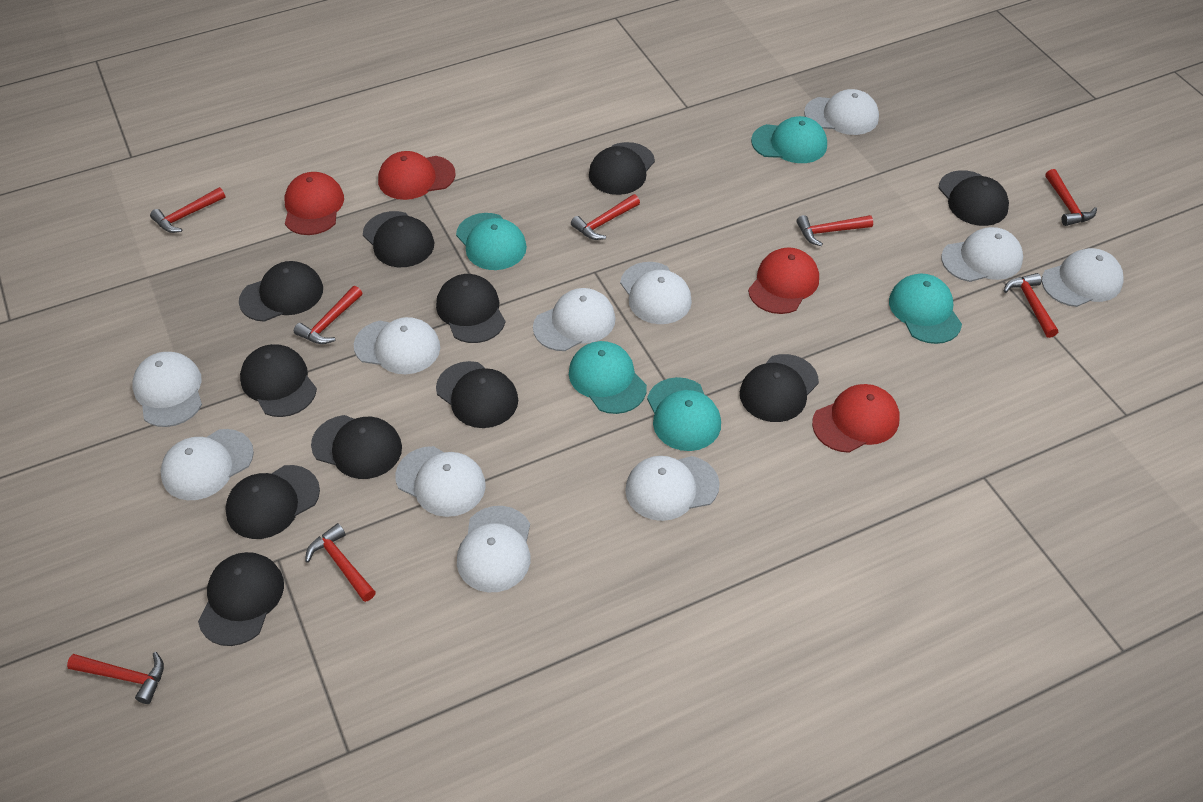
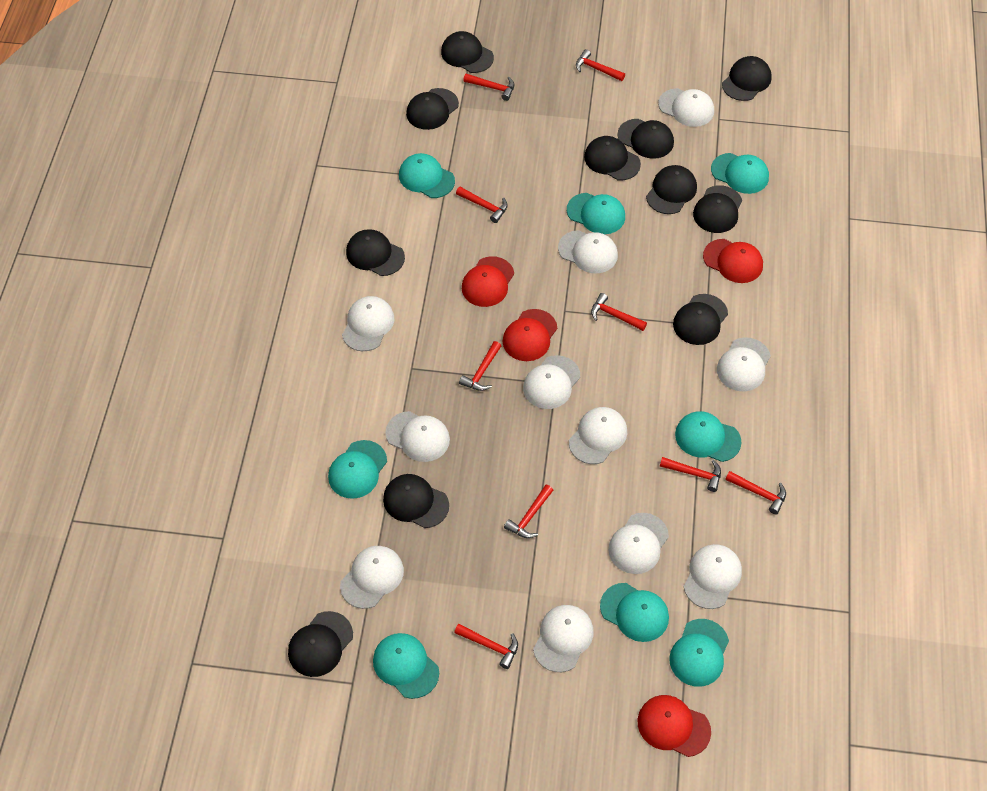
red hammer: [67,652,164,704] [150,187,226,233] [294,286,362,344] [305,523,376,602] [571,194,640,240] [796,215,873,246] [1004,273,1058,338] [1045,169,1097,226] = 8 -> [454,624,518,669] [456,187,508,223] [459,341,501,391] [463,74,514,101] [504,485,553,538] [576,49,625,81] [591,293,647,331] [660,457,721,492] [725,471,786,514] = 9
turquoise cap: [456,213,527,270] [569,341,647,414] [647,377,721,451] [751,116,827,163] [889,273,962,344] = 5 -> [328,440,387,499] [373,633,439,699] [399,153,455,198] [567,193,625,234] [600,583,669,642] [669,619,729,687] [675,411,742,462] [711,153,769,194] = 8

